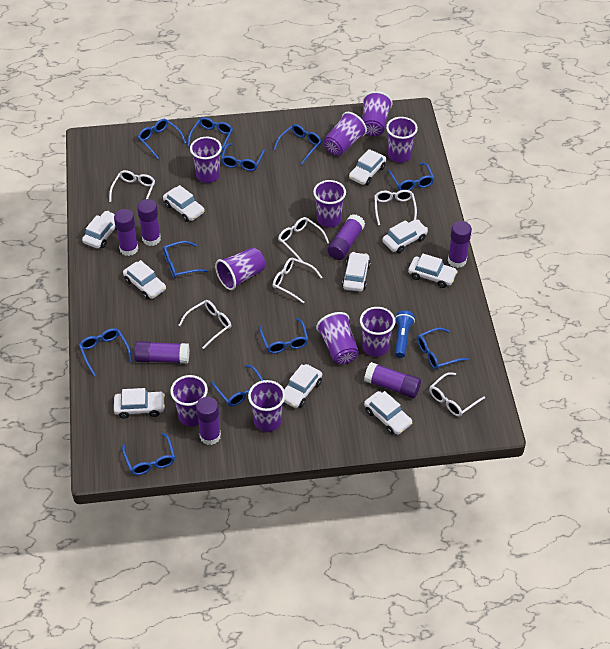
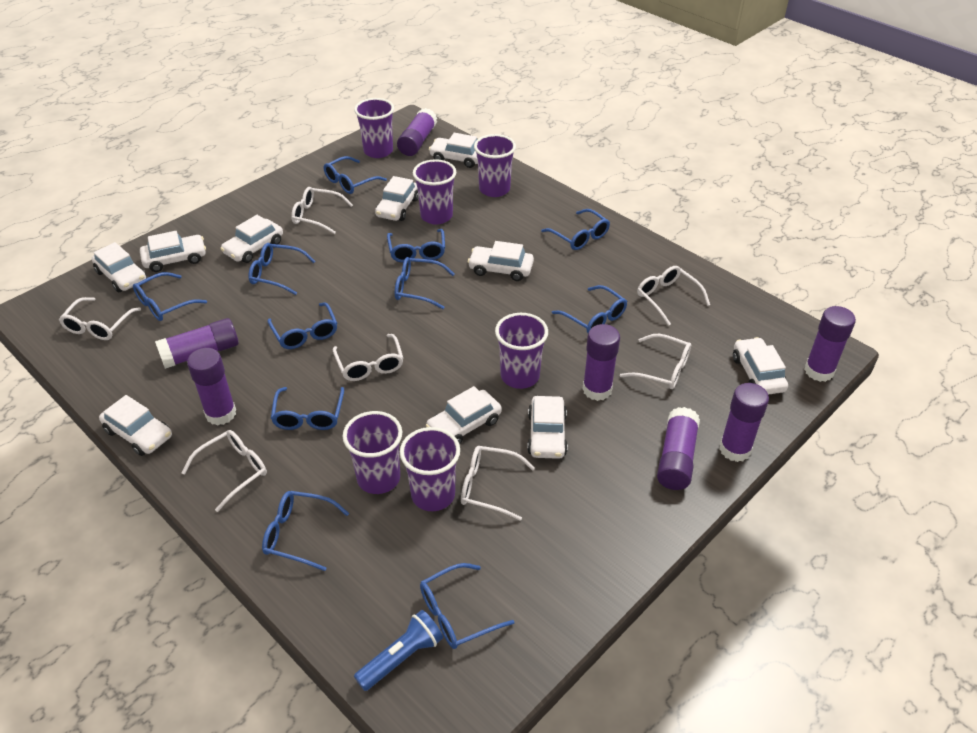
purple cup: [170,375,208,427] [190,137,222,183] [215,247,265,290] [248,380,286,432] [313,180,346,227] [316,312,359,364] [324,112,367,156] [360,307,395,357] [362,91,393,136] [386,117,418,163] = 10 -> [343,411,402,494] [354,98,394,158] [400,427,460,511] [413,159,456,225] [474,134,516,197] [495,313,548,389] = 6
white glasses: [109,170,155,202] [179,300,231,349] [273,257,322,303] [278,217,329,261] [374,190,417,225] [429,372,485,417] = 6 -> [59,297,141,340] [182,430,267,512] [291,187,353,234] [333,334,403,381] [461,446,535,521] [620,334,691,389] [637,266,710,326] = 7

